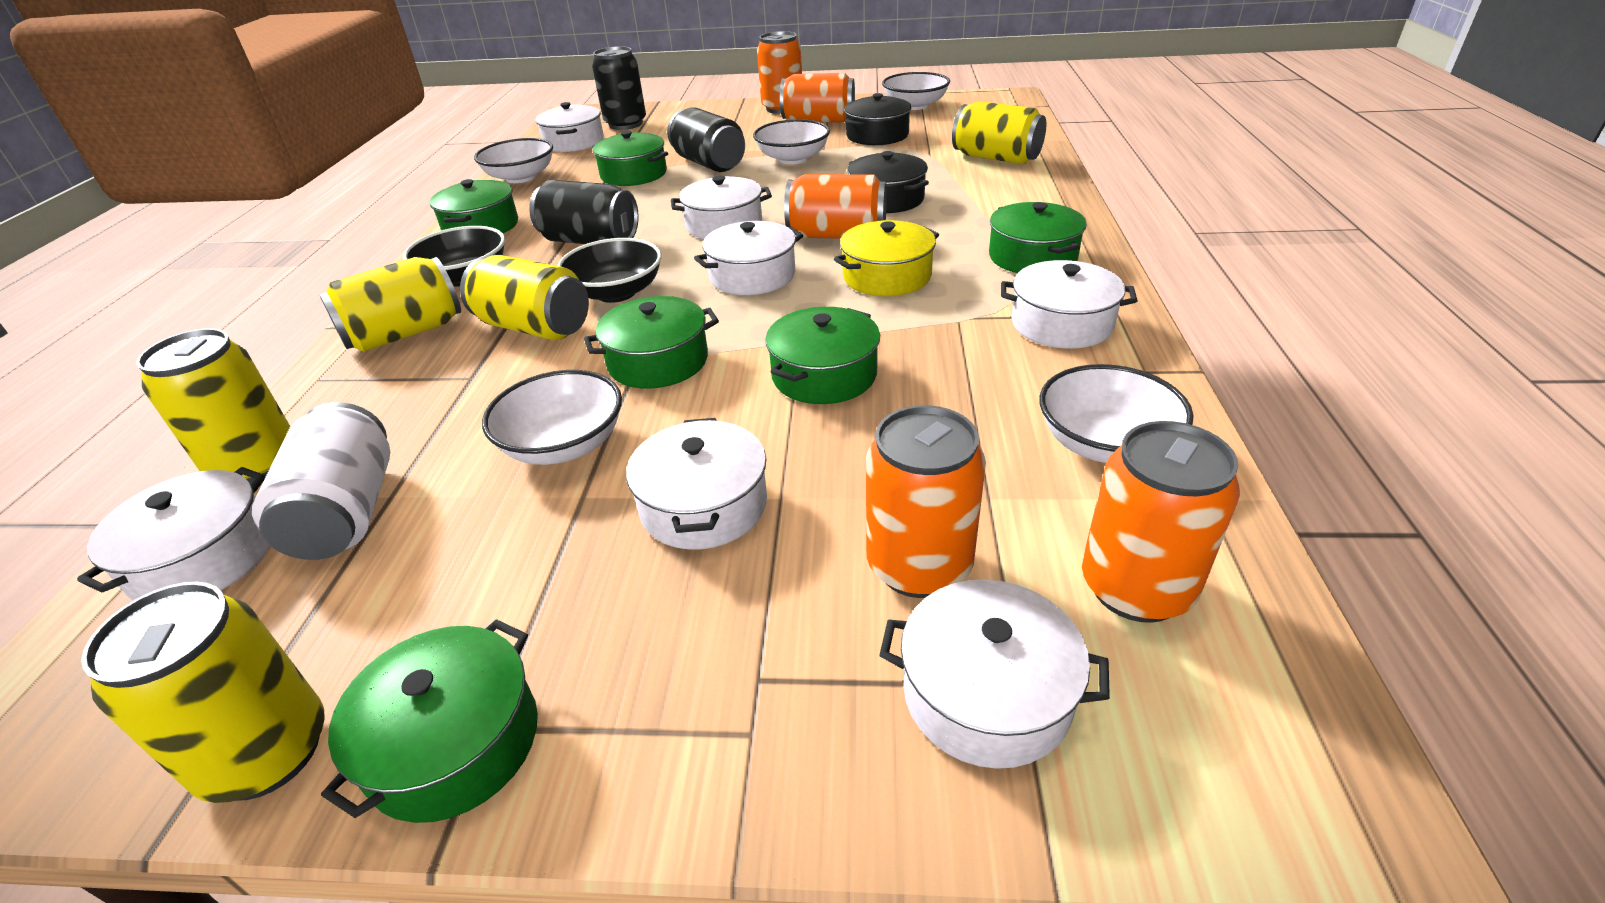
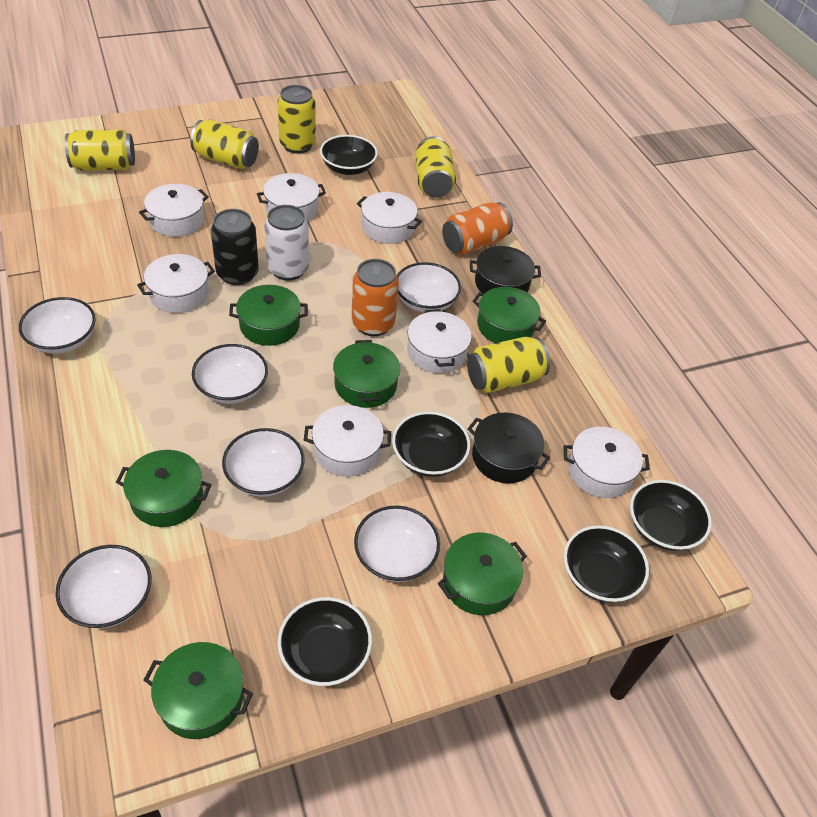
black bowl: [403,226,505,287] [557,238,662,303] = 2 -> [278,597,372,686] [320,135,378,175] [392,411,470,477] [564,525,649,603] [630,480,712,551] = 5
black can: [529,180,639,244] [592,46,646,130] [667,107,745,172] = 3 -> [211,209,259,285] = 1
orange can: [757,31,802,114] [780,73,855,123] [784,174,887,239] [866,405,986,598] [1082,421,1240,623] = 5 -> [351,259,399,336] [442,202,513,255] = 2
white bowl: [474,138,553,183] [482,370,622,465] [753,119,830,164] [882,72,950,110] [1039,364,1193,463] = 5 -> [19,297,96,354] [56,545,151,628] [192,344,268,404] [222,428,305,497] [354,505,440,582] [397,262,461,313] = 6
yellow pot: [834,220,939,296] = 1 -> none = 0

